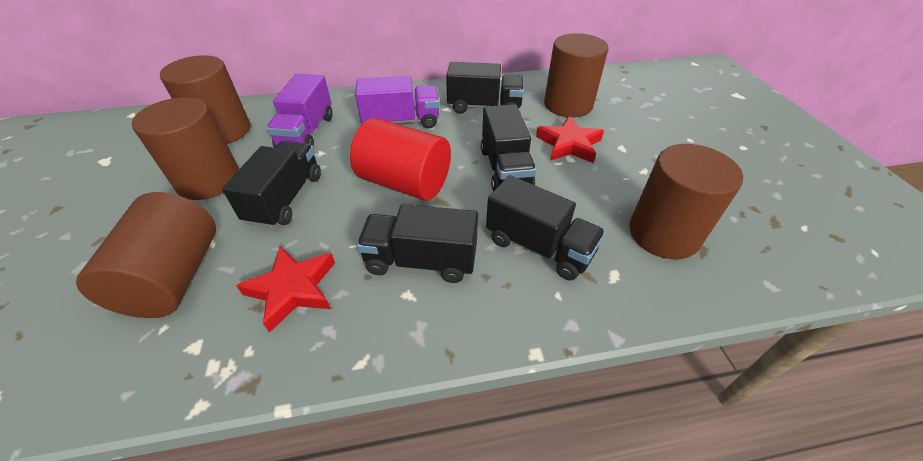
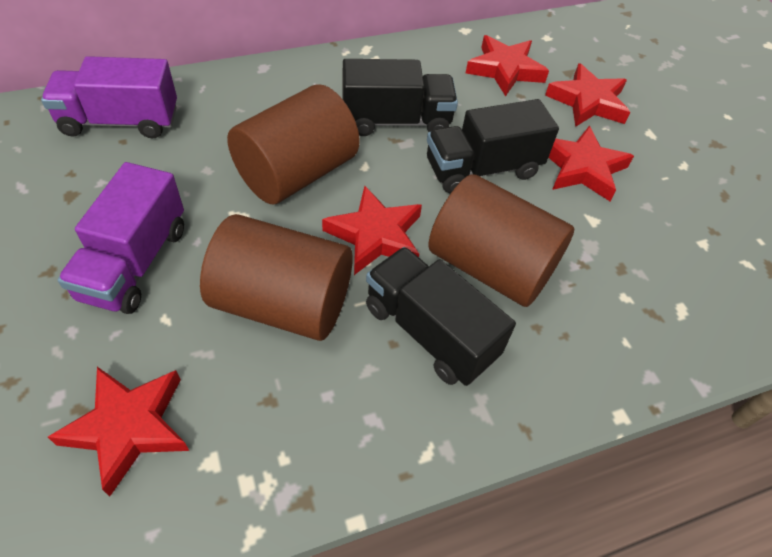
black truck: [222,141,321,228] [357,204,478,283] [446,62,524,114] [481,104,536,191] [486,175,606,280] = 5 -> [342,59,458,136] [366,247,516,386] [427,99,559,194] = 3
brown cylinder: [76,192,216,318] [132,97,239,200] [160,55,250,144] [544,33,609,117] [629,144,743,259] = 5 -> [200,214,353,341] [227,84,360,204] [429,174,574,307] = 3
red cylinder: [350,118,451,200] = 1 -> none = 0
red star: [236,246,335,333] [536,116,604,163] = 2 -> [48,367,189,497] [322,186,422,275] [466,35,549,96] [545,63,630,127] [548,126,634,201] = 5

